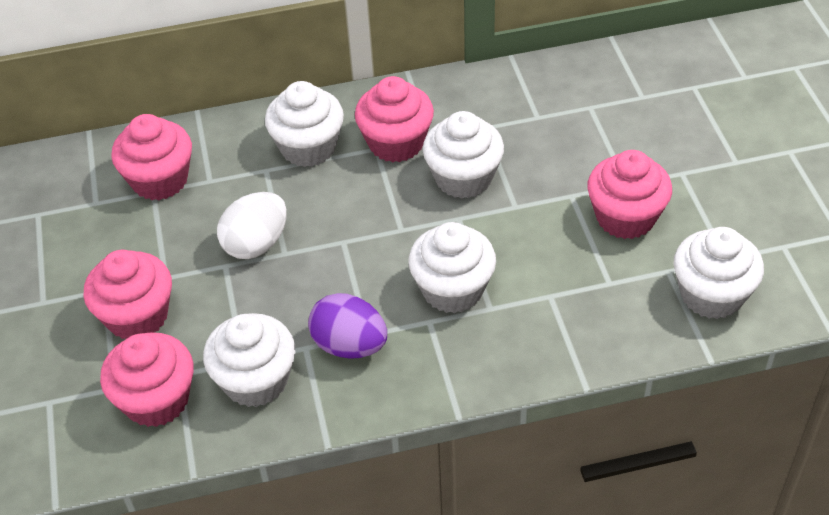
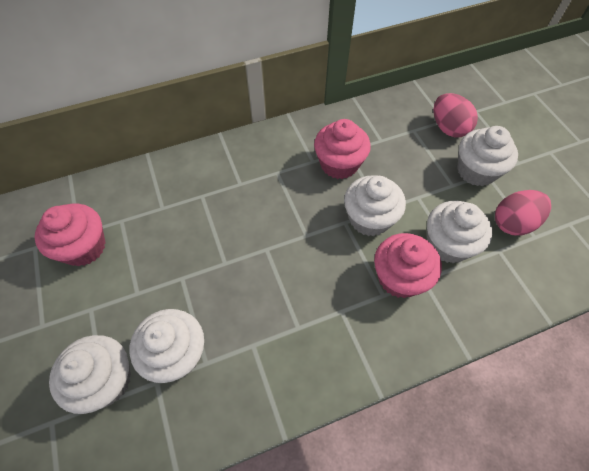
pink cupcake: [83,250,172,339] [100,332,194,427] [111,114,192,200] [355,76,434,162] [587,150,672,239] = 5 -> [35,204,105,266] [314,119,371,179] [374,233,442,298] = 3
pink egg: none = 0 -> [433,93,478,137] [495,190,551,235] = 2
purple egg: [308,293,387,359] = 1 -> none = 0
white egg: [217,192,287,259] = 1 -> none = 0

